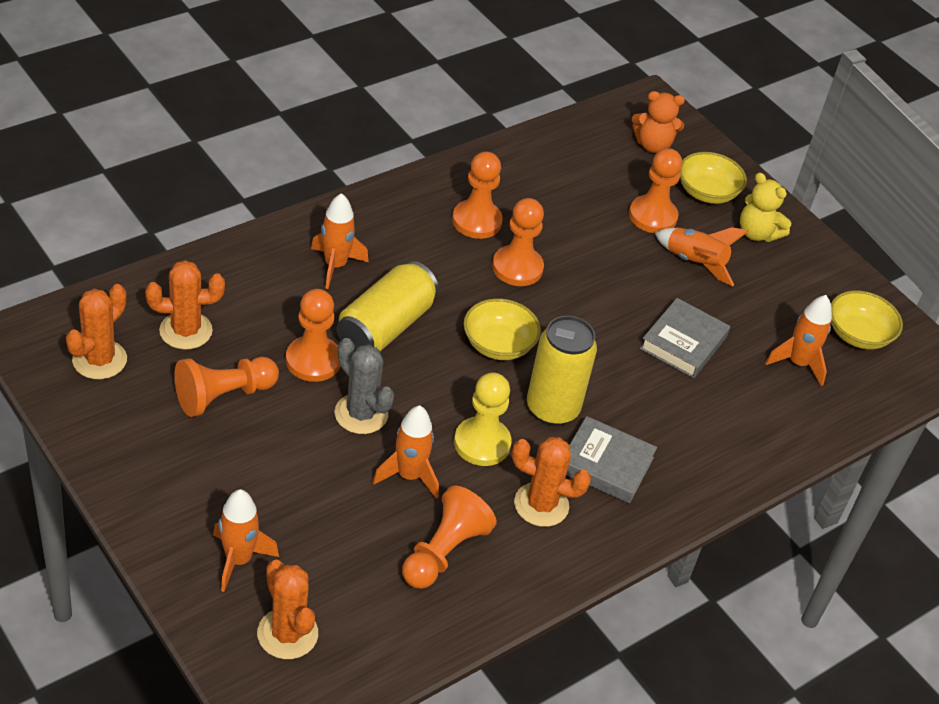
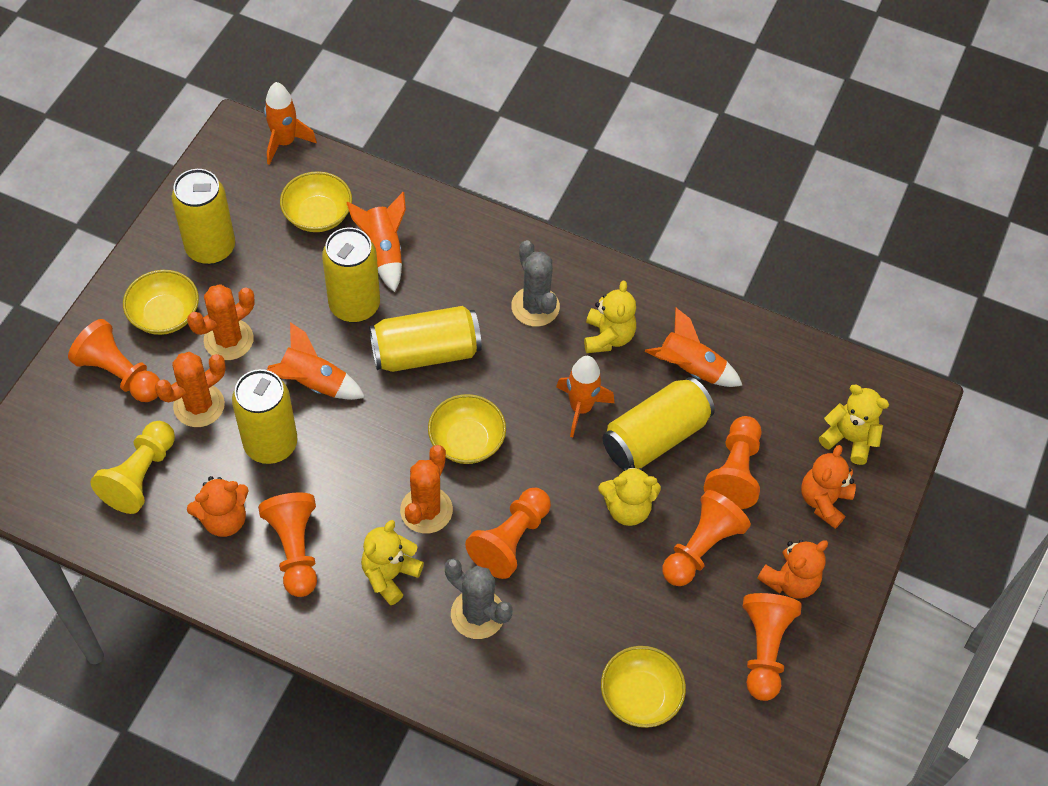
grey book: [566,416,657,503] [640,298,730,378] = 2 -> none = 0
grey cactus: [335,338,394,434] = 1 -> [445,558,513,639] [511,240,560,327] = 2
orange cactus: [66,284,127,379] [145,260,225,350] [257,560,318,659] [512,437,591,527] = 4 -> [155,352,226,427] [187,284,254,360] [400,445,453,533] = 3
orange teddy bear: [632,91,685,153] = 1 -> [187,476,249,537] [757,540,828,599] [801,445,856,529] = 3
yellow bowl: [464,299,541,360] [680,152,747,204] [831,291,903,349] = 3 -> [123,270,199,335] [280,171,352,232] [428,394,506,464] [601,646,686,728] = 4
yellow can: [337,261,439,352] [527,316,597,426] = 2 -> [172,169,235,265] [232,369,297,464] [322,228,380,323] [369,306,482,372] [603,377,715,470] = 5
yellow teddy bear: [740,172,792,242] = 1 -> [361,520,424,605] [584,281,636,353] [598,464,661,526] [819,385,889,465] = 4

